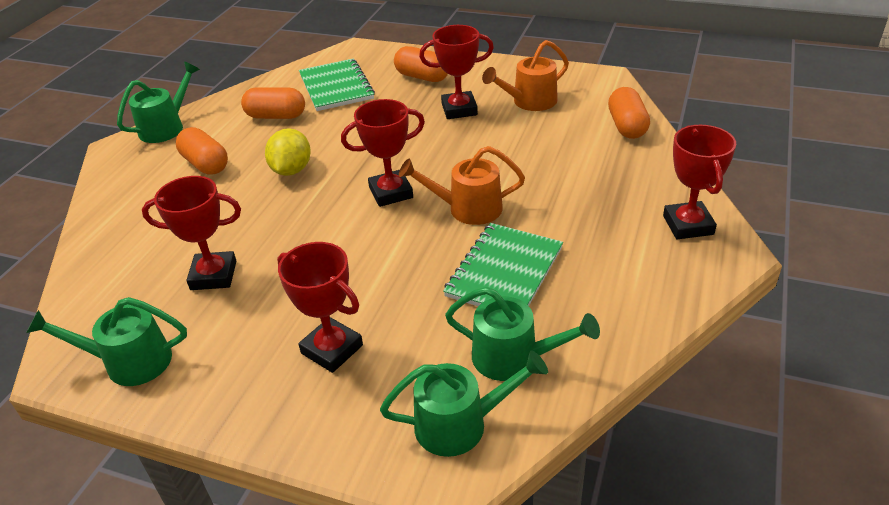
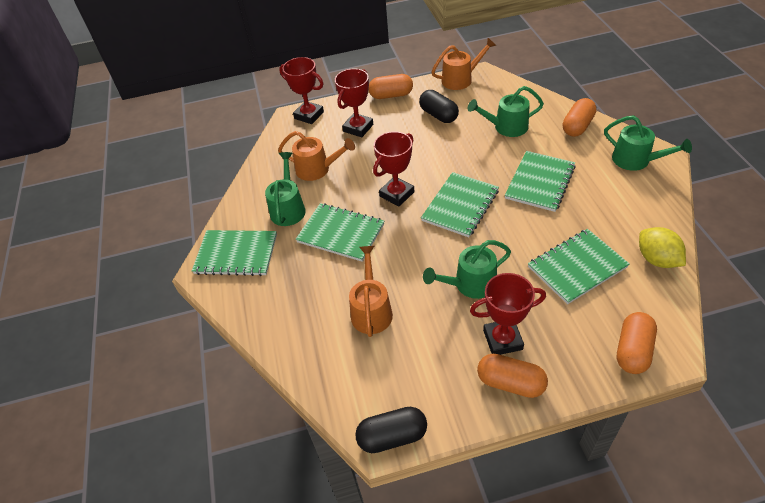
black capsule: none = 0 -> [355,407,427,453] [419,90,459,123] = 2
green notebook: [299,59,375,111] [443,223,563,306] = 2 -> [192,230,277,276] [296,203,384,262] [421,172,499,237] [505,151,576,212] [528,229,630,304] = 5
orange watering can: [399,146,525,225] [482,40,569,111] = 2 -> [278,131,355,181] [349,246,393,337] [431,38,496,90] = 3
red trophy: [142,176,241,290] [277,242,363,373] [341,99,425,207] [419,25,494,119] [663,125,736,239] = 5 -> [279,57,324,124] [335,68,373,137] [373,131,414,207] [470,273,546,355] = 4

